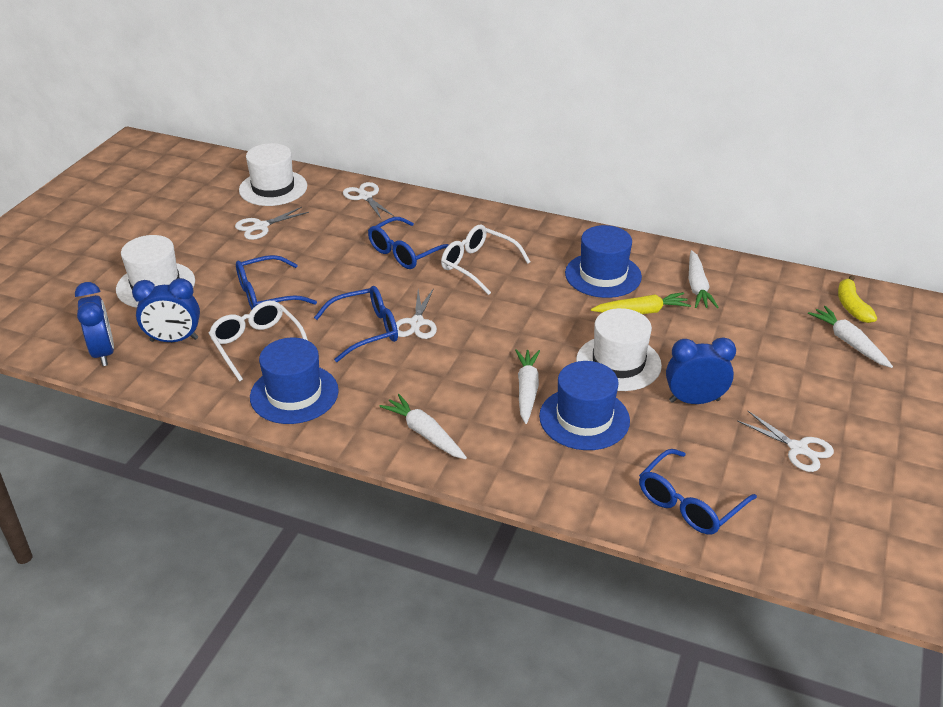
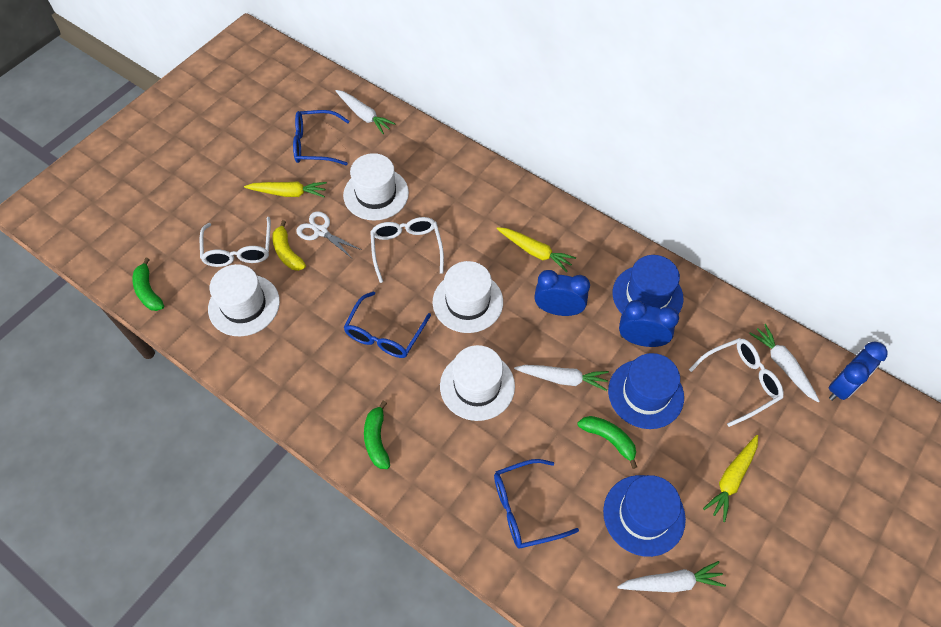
blue glasses: [236,255,317,310] [314,286,398,362] [368,217,449,269] [639,449,757,535] = 4 -> [293,110,349,165] [343,291,431,358] [494,459,579,549] = 3
green banana: none = 0 -> [133,258,164,311] [364,400,390,469] [578,416,637,469] = 3
white glasses: [208,301,308,382] [441,225,530,295] = 2 -> [200,217,271,267] [370,217,444,283] [689,338,783,427] = 3
white hat: [116,235,195,308] [239,143,307,206] [576,308,662,391] = 3 -> [208,264,280,336] [343,153,409,221] [432,261,503,333] [440,345,515,421] = 4
white scissors: [235,207,309,240] [343,182,394,220] [396,288,437,339] [737,411,834,472] = 4 -> [296,211,361,258] = 1
yellow carrot: [591,292,691,314] = 1 -> [244,182,327,197] [496,227,576,272] [703,435,758,522] = 3

